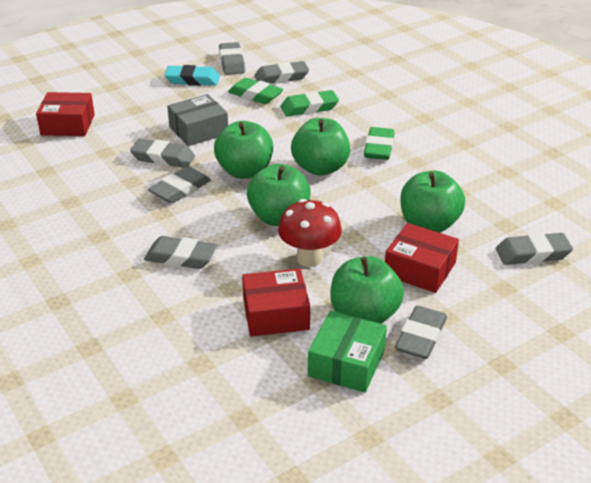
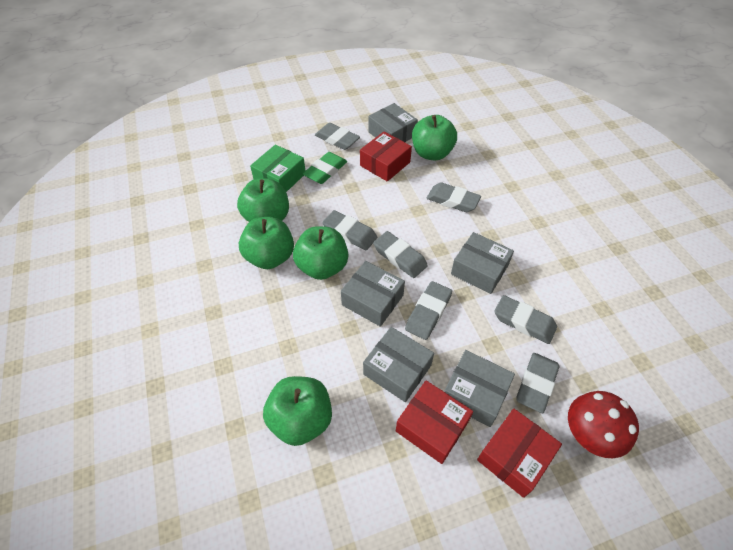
green eraser: [228,78,283,104] [281,90,339,117] [364,127,395,160] = 3 -> [303,152,347,184] = 1
grey box: [167,94,228,146] = 1 -> [341,261,405,327] [363,327,434,402] [368,103,418,142] [444,350,515,427] [451,232,514,294] = 5
turquoise eraser: [164,65,220,86] = 1 -> none = 0

